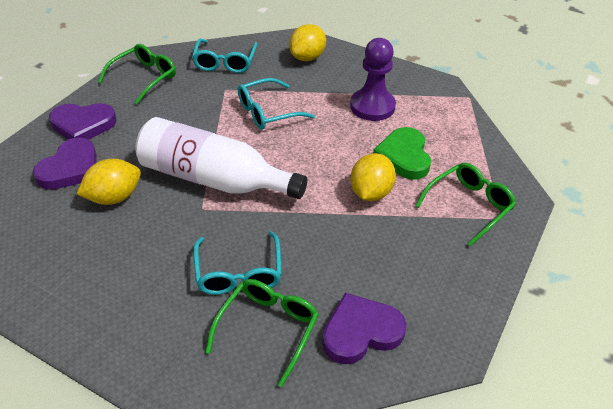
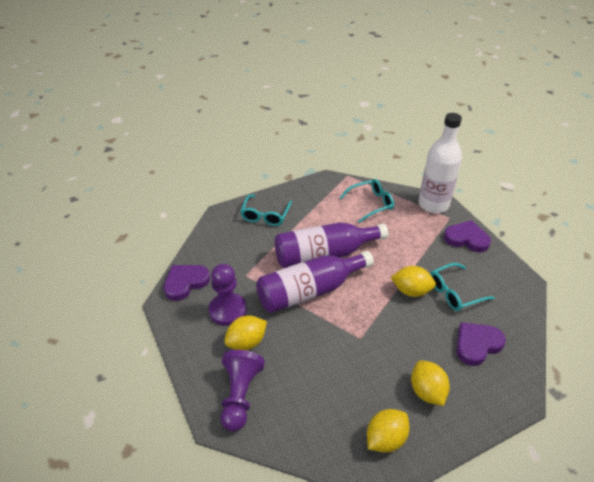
green glasses: [98,44,176,105] [205,279,319,387] [415,163,516,246] = 3 -> none = 0
green heart: [373,127,431,180] = 1 -> none = 0
purple bottle: none = 0 -> [256,251,374,313] [274,222,388,268] = 2
purple pawn: [350,38,396,121] = 1 -> [209,264,247,326] [220,350,265,432] = 2
yellow lemon: [77,159,141,205] [289,24,326,61] [351,153,396,201] = 3 -> [224,315,267,350] [367,409,410,453] [391,266,436,297] [411,361,450,406] = 4

